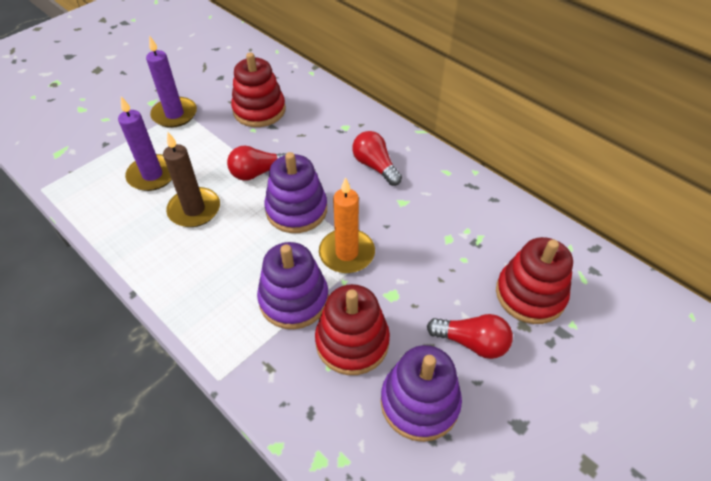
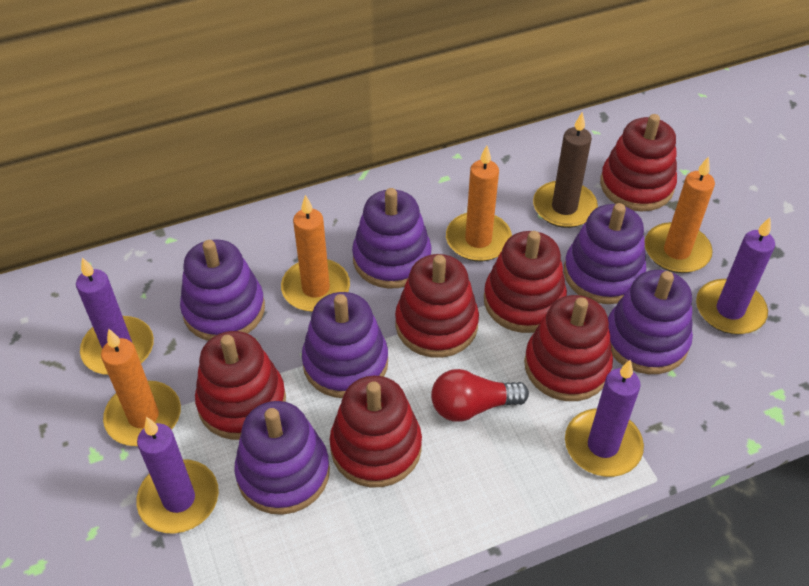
orange candle: [319,177,375,273] = 1 -> [101,329,181,446] [281,195,350,312] [446,146,512,262] [645,156,715,273] = 4
purple candle: [118,97,172,191] [146,35,197,128] = 2 -> [76,257,154,375] [136,417,219,534] [565,359,644,477] [696,217,775,335] = 4
purple stacking toy: [257,242,329,329] [264,152,327,233] [381,345,462,442] = 3 -> [180,239,265,341] [234,401,330,515] [302,292,388,398] [352,188,432,289] [564,203,646,304] [608,270,693,374] = 6
red light bulb: [227,146,287,181] [352,131,402,186] [427,314,513,359] = 3 -> [431,369,529,422] = 1
red stacking toy: [231,52,286,127] [315,284,390,375] [496,237,573,324] = 3 -> [195,331,286,440] [330,376,422,487] [395,254,479,358] [484,231,567,333] [524,295,613,401] [600,114,677,211] = 6

